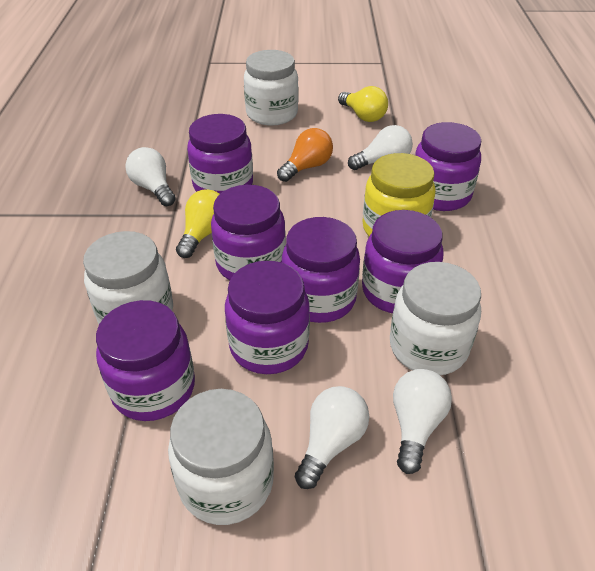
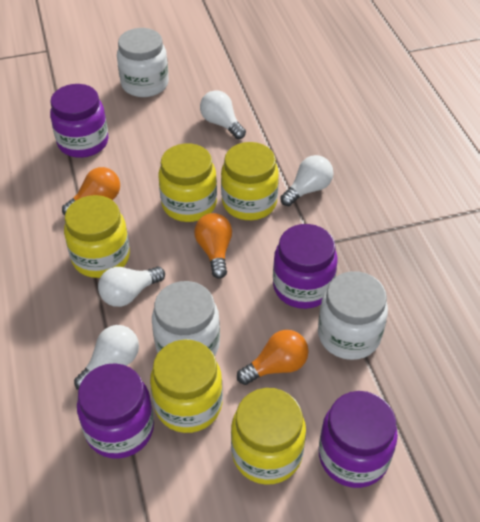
orange light bulb: [277,128,333,182] = 1 -> [62,167,120,215] [194,213,232,279] [237,330,309,385] = 3
purple jar: [96,300,195,421] [187,114,253,194] [211,185,286,280] [225,261,310,374] [282,217,360,323] [362,210,444,313] [415,122,481,211] = 7 -> [50,84,109,158] [77,363,154,459] [273,224,338,309] [319,391,398,488] = 4
white jar: [83,231,173,324] [168,389,274,525] [244,50,298,126] [390,262,481,375] = 4 -> [117,28,169,97] [152,281,220,356] [318,271,388,360] = 3
yellow jar: [363,153,436,236] = 1 -> [64,195,130,278] [150,340,223,433] [159,143,217,222] [221,142,279,220] [231,388,306,485] = 5
yellow light bulb: [176,189,219,258] [338,86,388,122] = 2 -> none = 0

